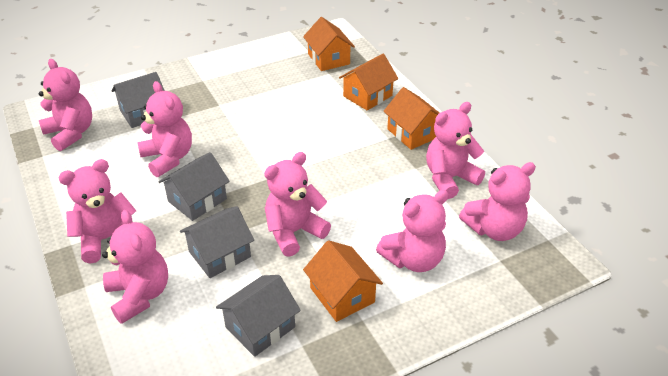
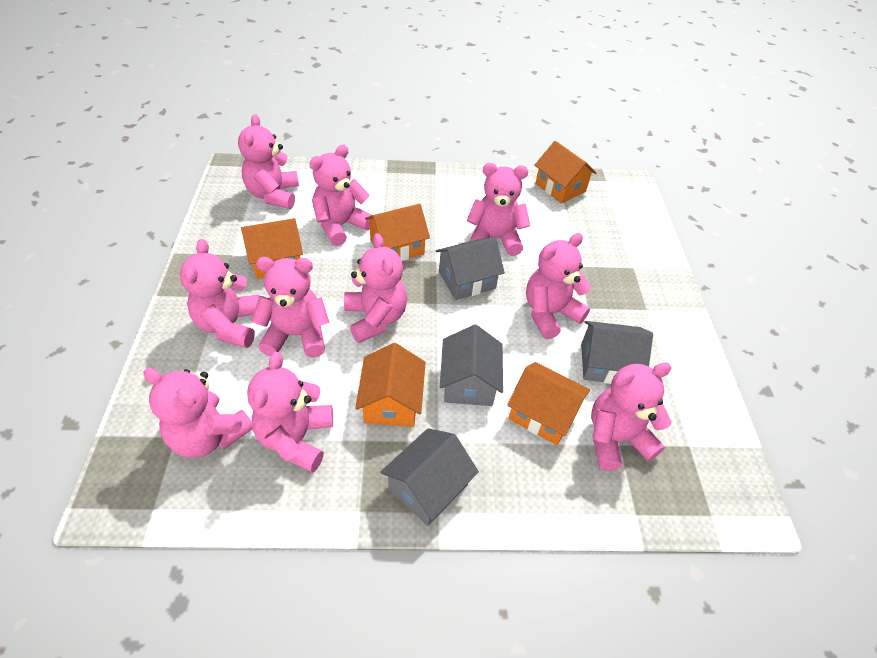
orange house: [303,17,355,71] [303,240,383,322] [339,54,398,111] [383,87,440,150] = 4 -> [241,218,303,279] [355,343,426,427] [365,204,430,261] [507,362,590,445] [535,141,596,203] = 5
pink teddy bear: [39,59,92,151] [58,159,137,264] [102,210,168,324] [137,81,192,177] [264,152,331,257] [376,190,449,272] [426,102,485,199] [459,162,536,241] = 8 -> [144,368,253,458] [180,239,259,348] [238,114,299,209] [247,352,333,472] [251,257,330,358] [309,145,373,246] [344,233,407,343] [466,163,531,256] [526,233,591,339] [591,362,672,471] = 10

